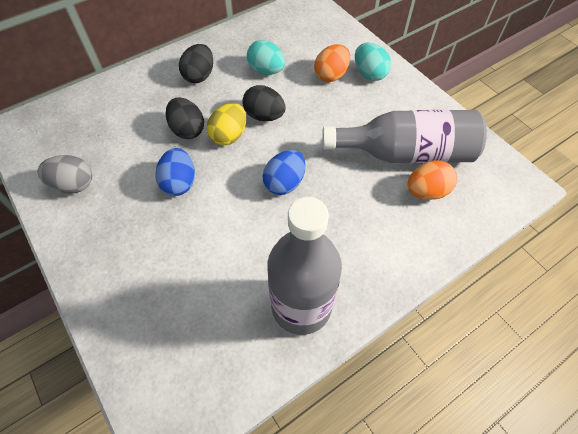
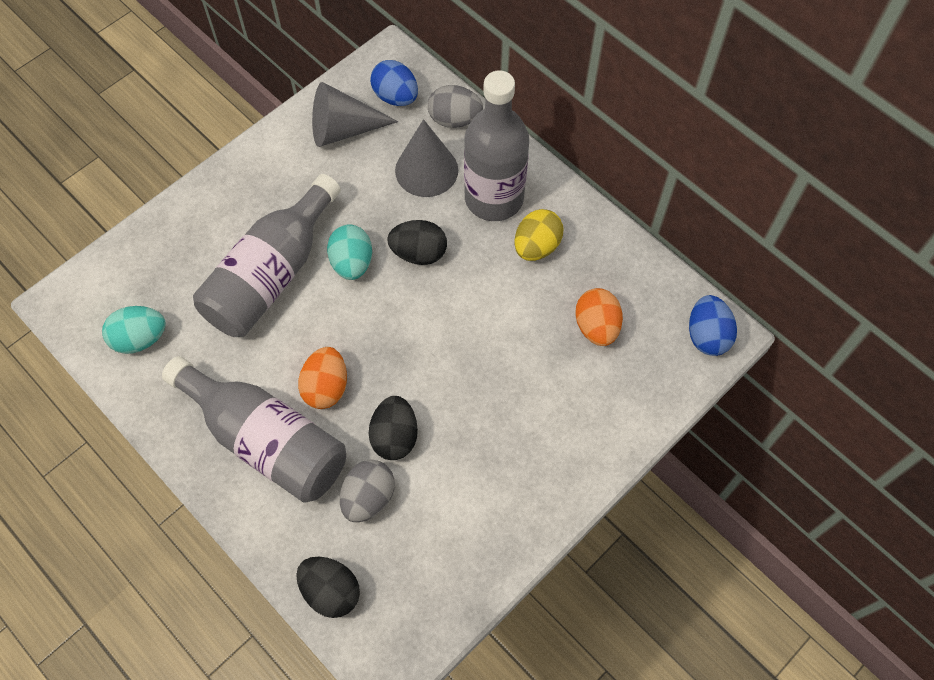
grey bottle: [267,197,342,335] [322,110,487,163] = 2 -> [162,356,346,503] [193,174,341,337] [464,70,529,221] = 3
grey cone: none = 0 -> [312,82,398,147] [395,119,458,197] = 2
grey egg: [37,155,92,194] = 1 -> [340,460,394,522] [428,85,483,128] = 2

